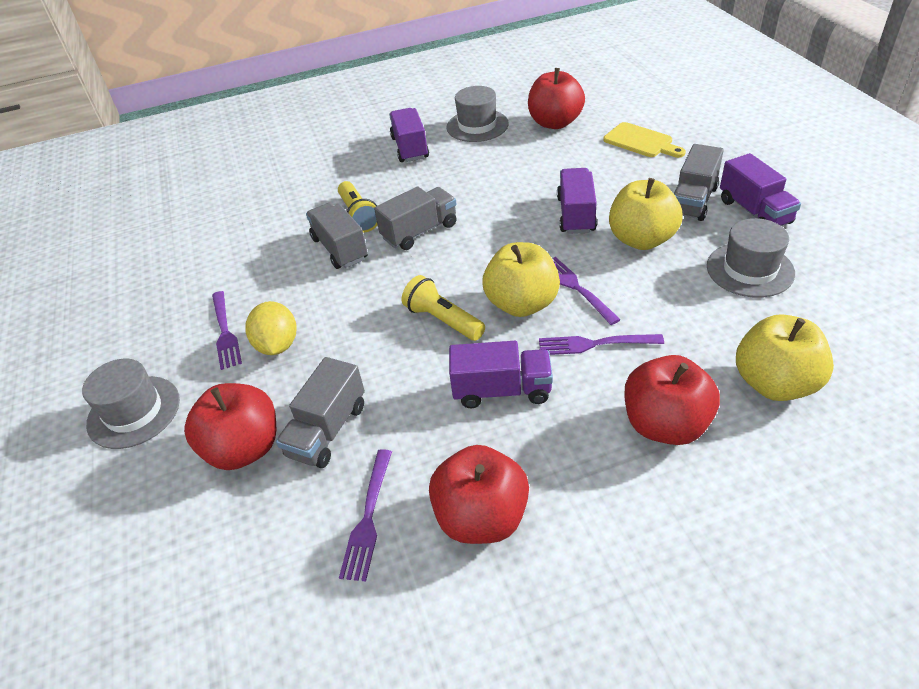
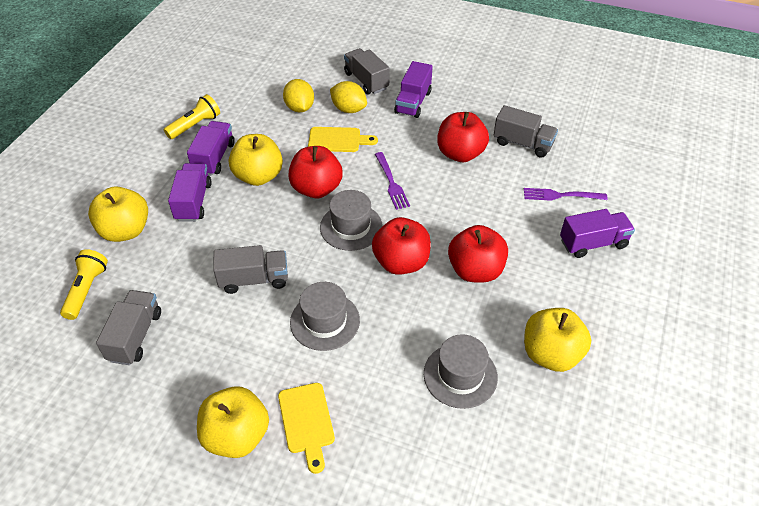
purple fork: [212,291,242,370] [339,449,392,582] [539,334,664,355] [553,257,621,325] = 4 -> [375,152,410,210] [524,188,607,201] = 2
yellow apple: [482,242,560,317] [609,178,683,250] [736,314,834,401] = 3 -> [88,186,148,242] [197,387,269,458] [229,134,283,186] [524,308,591,372] = 4
yellow cutting board: [603,122,686,158] = 1 -> [278,383,335,474] [308,127,378,152] = 2
yellow lemon: [245,301,297,355] = 1 -> [283,79,314,112] [330,81,367,113] = 2

